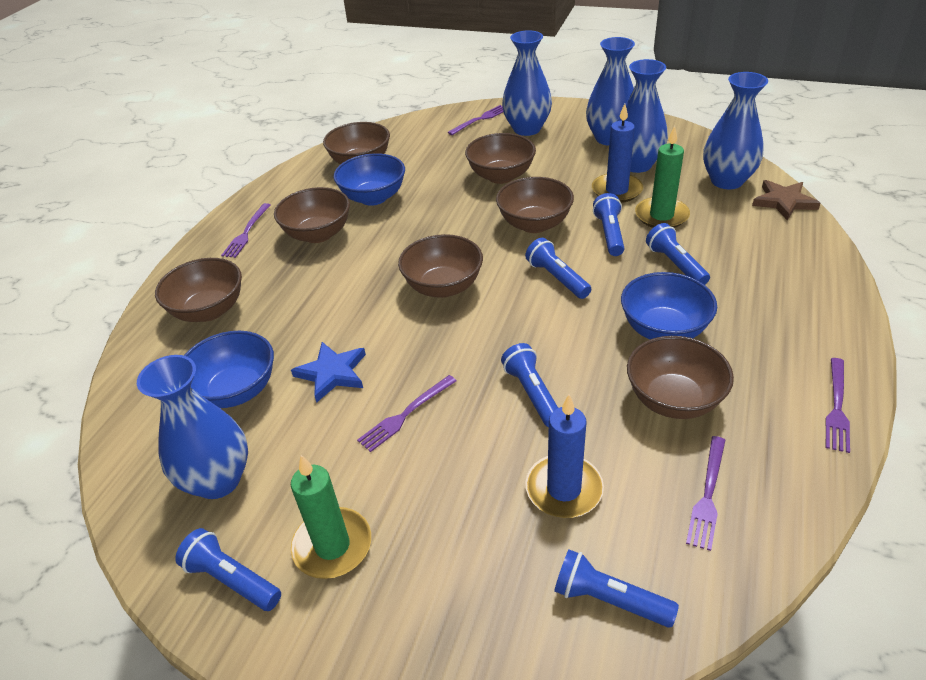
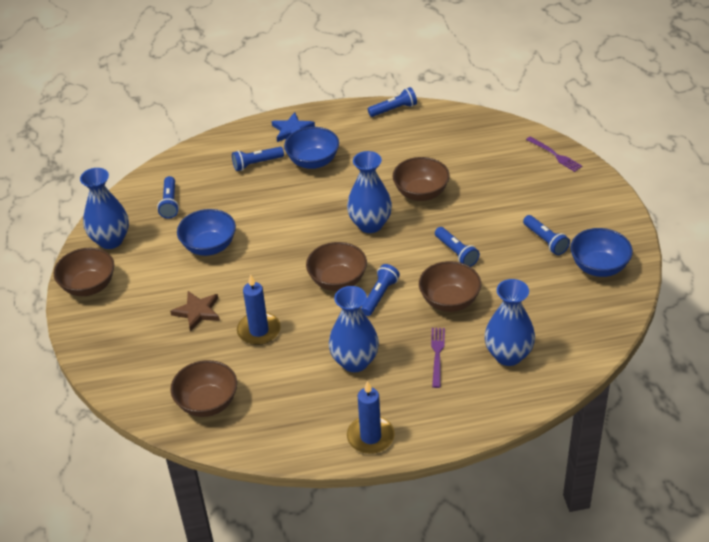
blue vase: [137,355,248,499] [502,30,552,136] [586,37,635,146] [617,59,668,173] [703,72,768,189] = 5 -> [80,168,129,249] [329,286,379,372] [347,151,392,233] [485,279,535,366] = 4
brown bowl: [155,258,242,322] [274,187,350,243] [323,122,390,164] [398,234,483,298] [465,133,536,184] [496,177,574,233] [627,336,734,419] = 7 -> [54,248,114,296] [170,360,237,417] [306,242,367,291] [393,157,450,201] [419,261,481,312] = 5
green candle: [291,455,371,579] [635,126,690,228] = 2 -> none = 0
purple fork: [221,203,270,258] [357,375,456,452] [447,105,503,135] [686,436,725,551] [826,358,850,453] = 5 -> [431,328,445,388] [526,136,582,172] = 2

